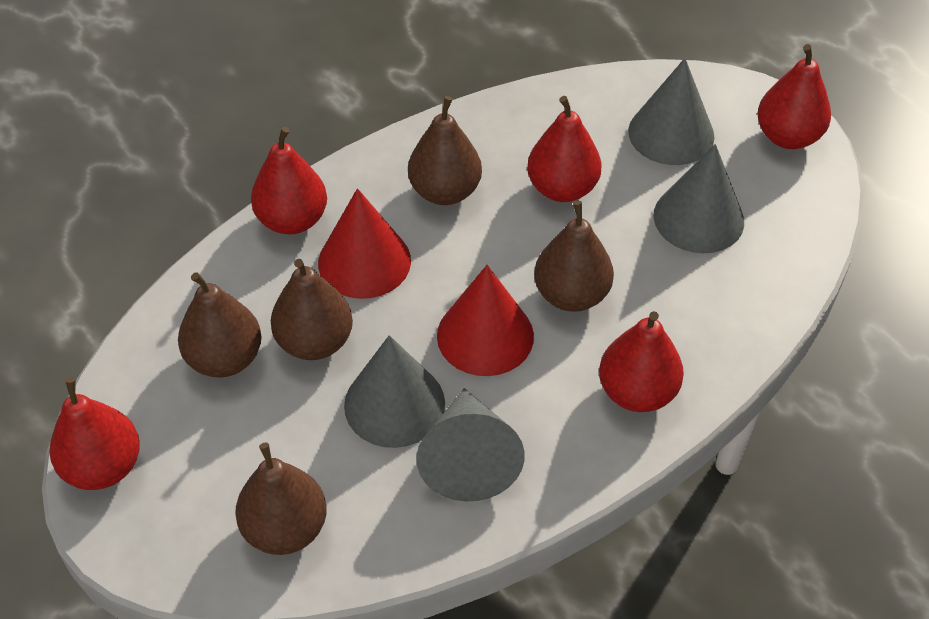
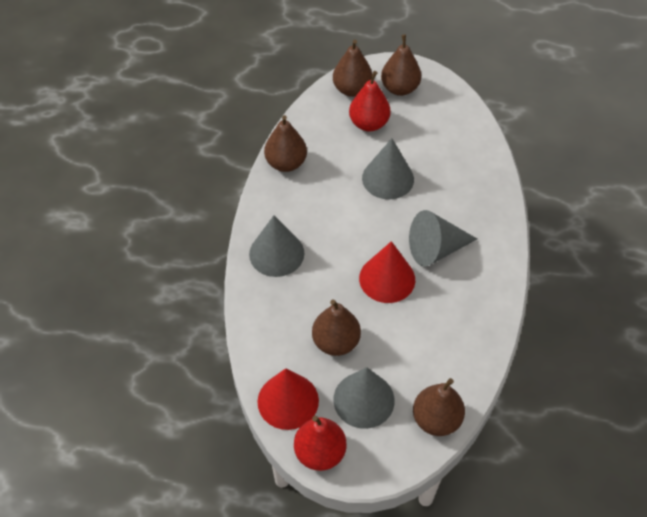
red pear: [49,378,140,490] [251,127,327,234] [527,96,602,202] [599,311,684,412] [757,44,831,149] = 5 -> [294,416,346,471] [349,71,391,131] = 2

